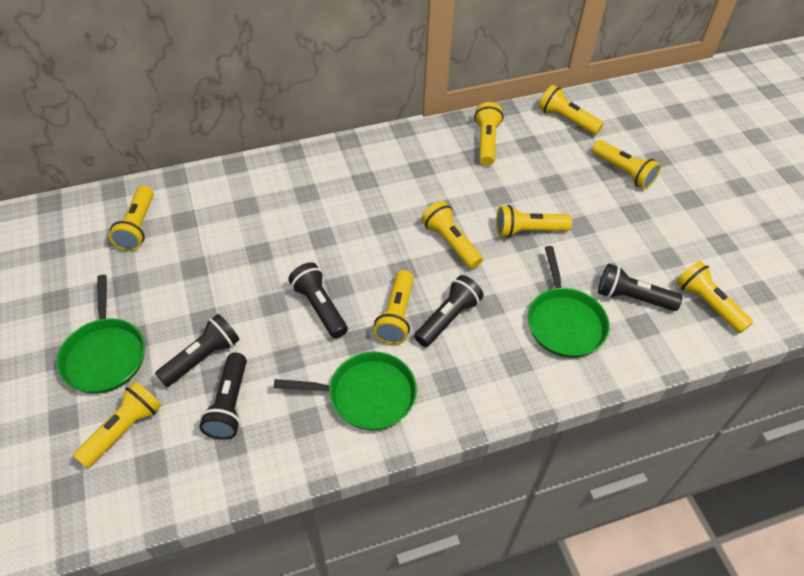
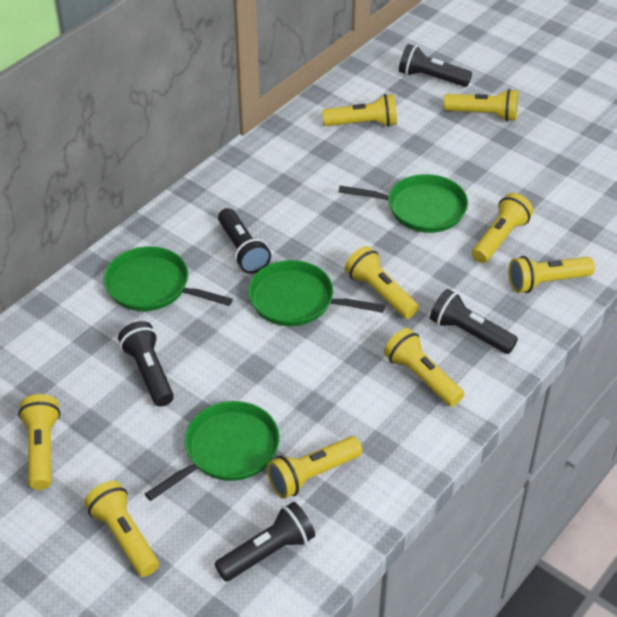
green pan: [57,275,145,394] [274,352,417,430] [528,246,609,358] = 3 -> [104,246,233,311] [145,401,280,501] [248,260,385,326] [339,174,468,233] = 4

